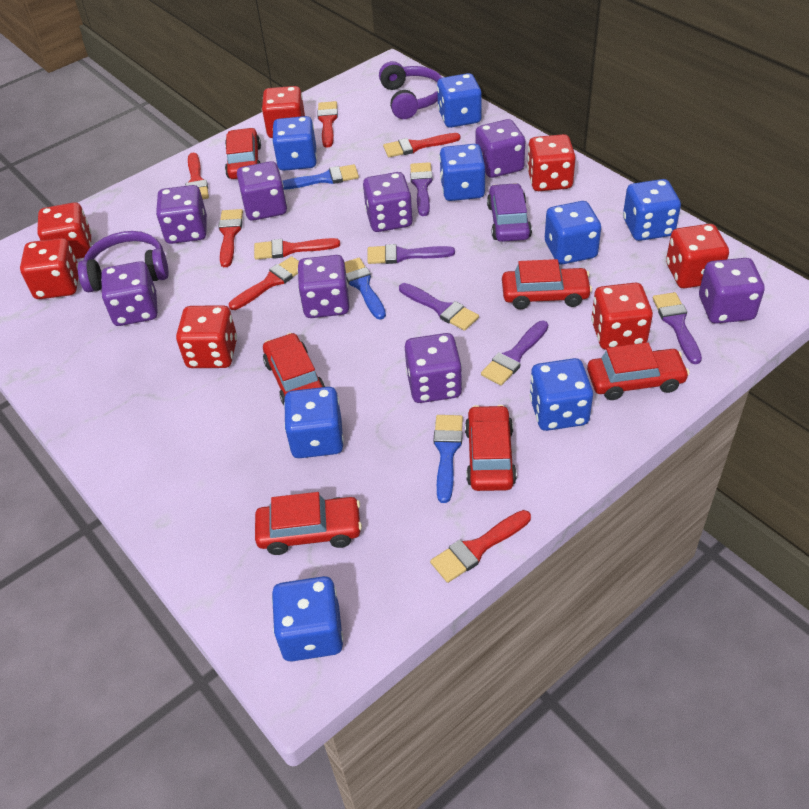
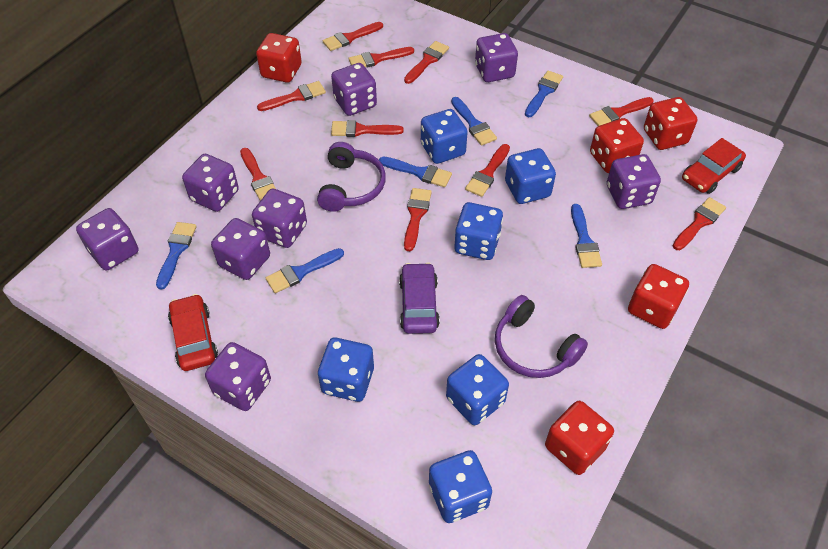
blue brush: [283,164,359,190] [345,258,386,320] [433,415,463,503] = 3 -> [156,222,197,290] [266,248,344,293] [379,157,452,187] [451,97,497,146] [525,71,563,117] [571,204,602,268] = 6
blue dice: [272,116,317,171] [272,576,343,662] [284,387,344,458] [437,73,482,128] [439,144,486,201] [530,358,593,431] [545,201,601,264] [623,179,681,241] = 8 -> [318,338,374,402] [421,109,468,164] [429,450,492,523] [446,354,509,425] [454,202,503,260] [505,148,556,204] = 6
purple brush: [367,244,455,264] [399,283,479,331] [410,162,433,216] [481,321,548,386] [653,292,702,364] = 5 -> none = 0
red brush: [185,152,209,199] [218,209,243,267] [229,256,299,310] [254,238,340,260] [317,101,338,148] [383,133,460,157] [430,510,531,583] = 7 -> [240,148,276,201] [257,81,326,111] [323,22,383,51] [331,120,404,137] [349,47,414,68] [404,41,449,84] [404,188,432,251] [465,144,510,197] [589,97,654,126] [673,197,726,250] = 10
red car: [225,128,261,179] [255,492,362,555] [263,333,325,405] [465,405,517,491] [502,259,592,309] [587,342,689,400] = 6 -> [168,294,218,371] [682,138,746,194] = 2
red dice: [20,238,78,299] [37,202,92,259] [176,305,237,368] [262,86,305,138] [527,134,576,191] [591,283,653,350] [666,224,729,288] = 7 -> [256,33,302,83] [545,401,614,475] [590,118,644,173] [628,264,689,329] [644,97,697,150] = 5

